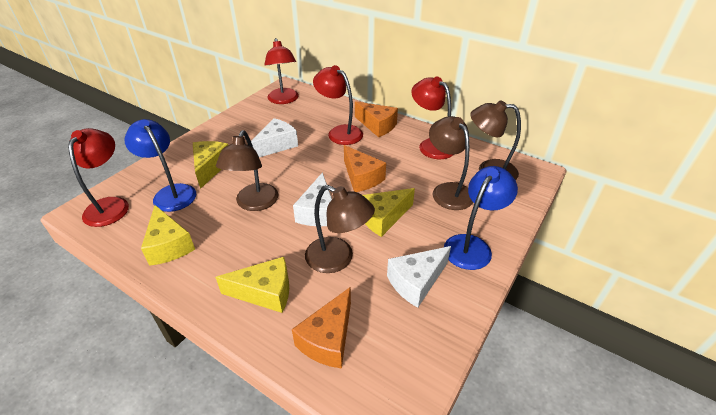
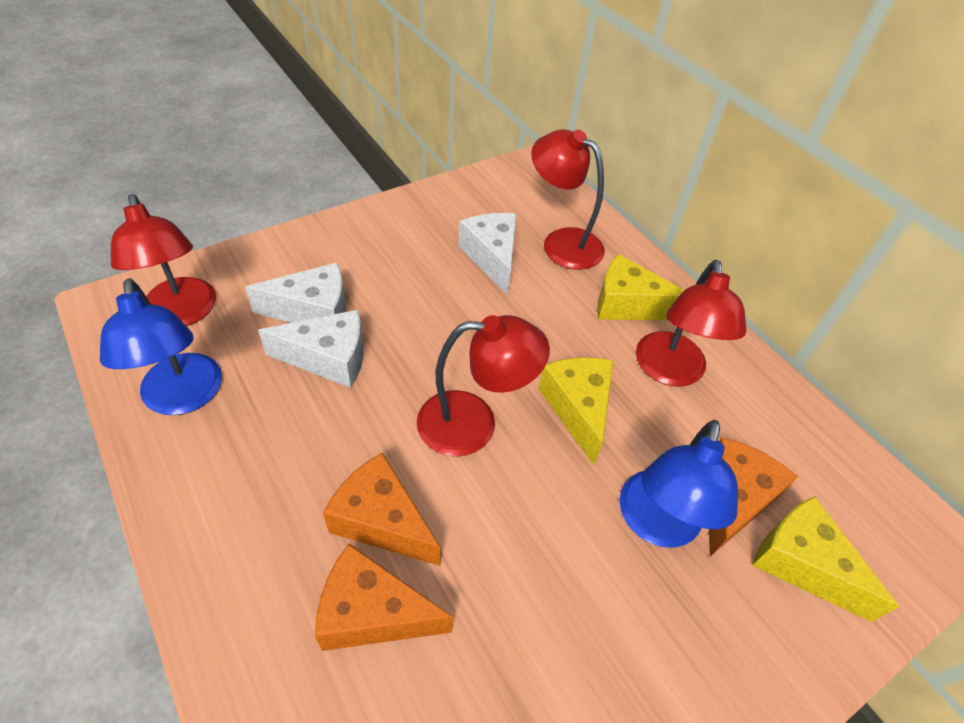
brown lamp: [216,130,278,211] [305,185,375,273] [429,116,473,210] [470,100,521,180] = 4 -> none = 0
yellow cheese: [141,205,195,266] [193,141,228,189] [215,257,289,313] [363,188,415,237] = 4 -> [538,357,614,465] [597,254,684,320] [752,496,899,622] = 3

